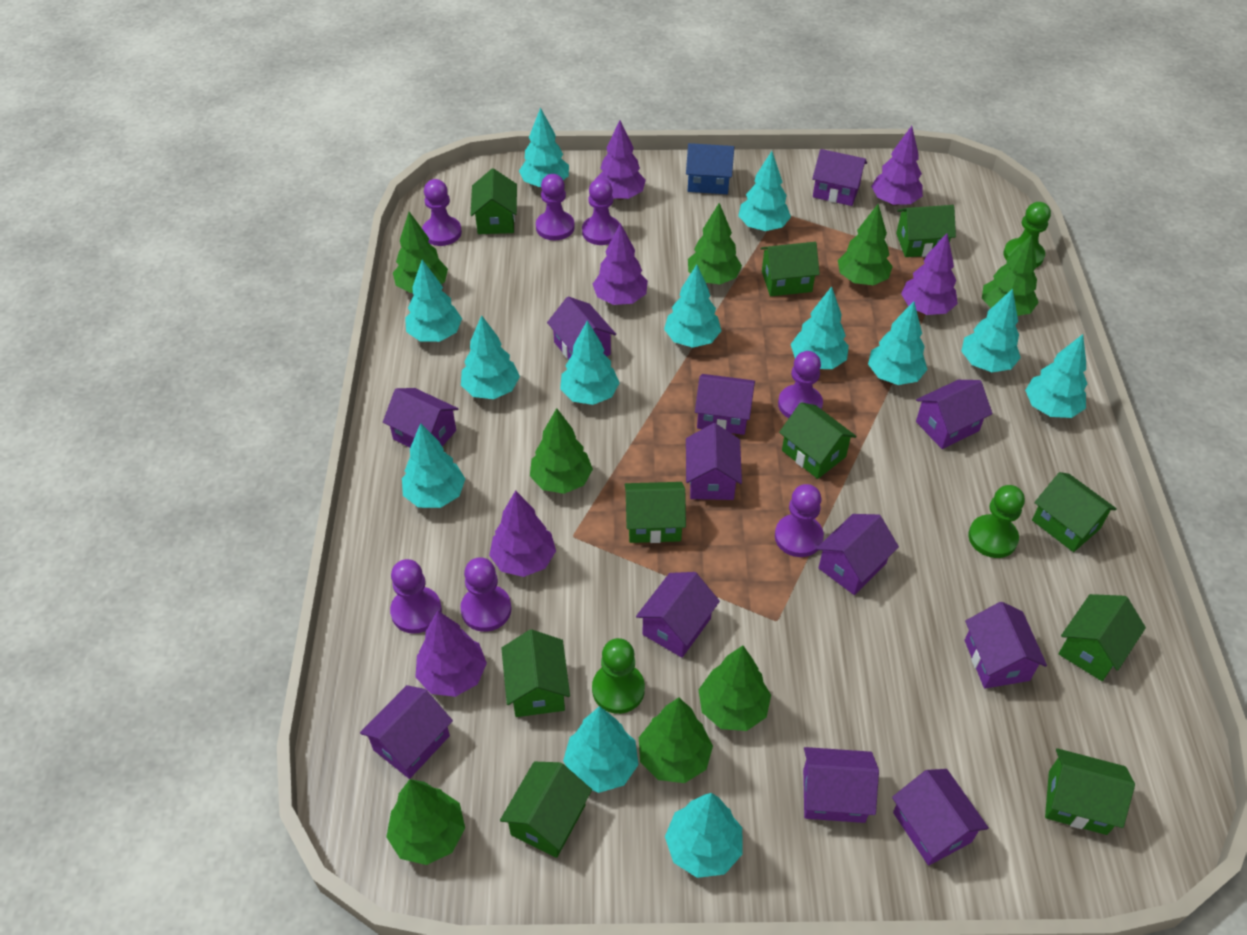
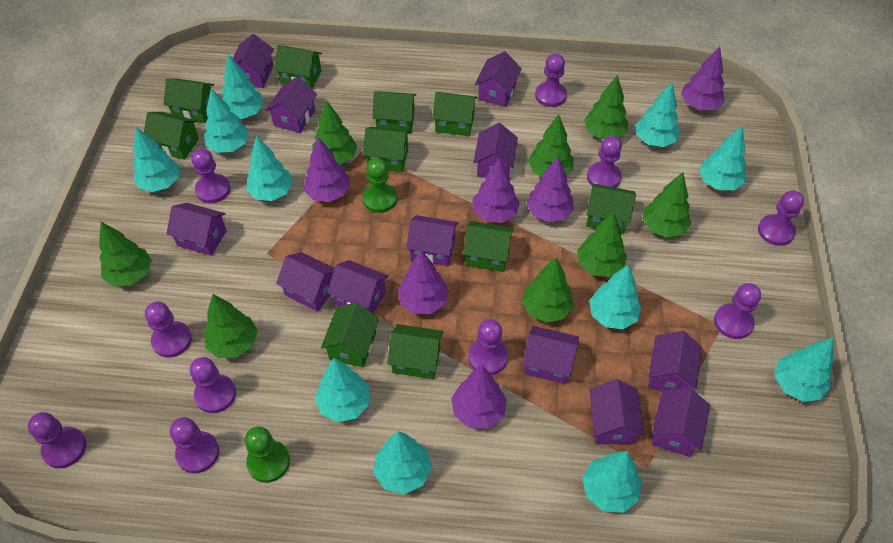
blue house: [686,143,734,194] = 1 -> none = 0
green pawn: [592,638,645,714] [968,485,1025,558] [1003,202,1051,268] = 3 -> [245,426,290,483] [362,158,397,213] = 2
purple pawn: [390,559,442,634] [422,179,462,246] [460,557,511,632] [536,174,575,240] [582,178,620,245] [775,484,824,557] [778,351,823,418] = 7 -> [28,412,86,469] [145,302,192,358] [170,417,219,474] [190,357,236,413] [191,148,231,203] [468,319,508,375] [535,54,567,107] [587,136,622,188] [714,283,761,339] [758,191,804,246] = 10
turquoise tree: [402,423,465,508] [405,260,462,342] [461,315,520,399] [519,108,569,187] [560,321,619,405] [563,706,639,793] [664,264,721,348] [665,793,743,878] [738,151,791,231] [791,286,849,369] [868,301,928,385] [961,289,1021,372] [1025,334,1087,418] = 13 -> [133,127,179,192] [204,88,249,153] [221,54,264,119] [246,136,293,201] [315,358,370,422] [373,431,432,494] [582,451,641,513] [589,264,641,329] [635,82,680,147] [699,126,746,190] [774,338,834,402] = 11

